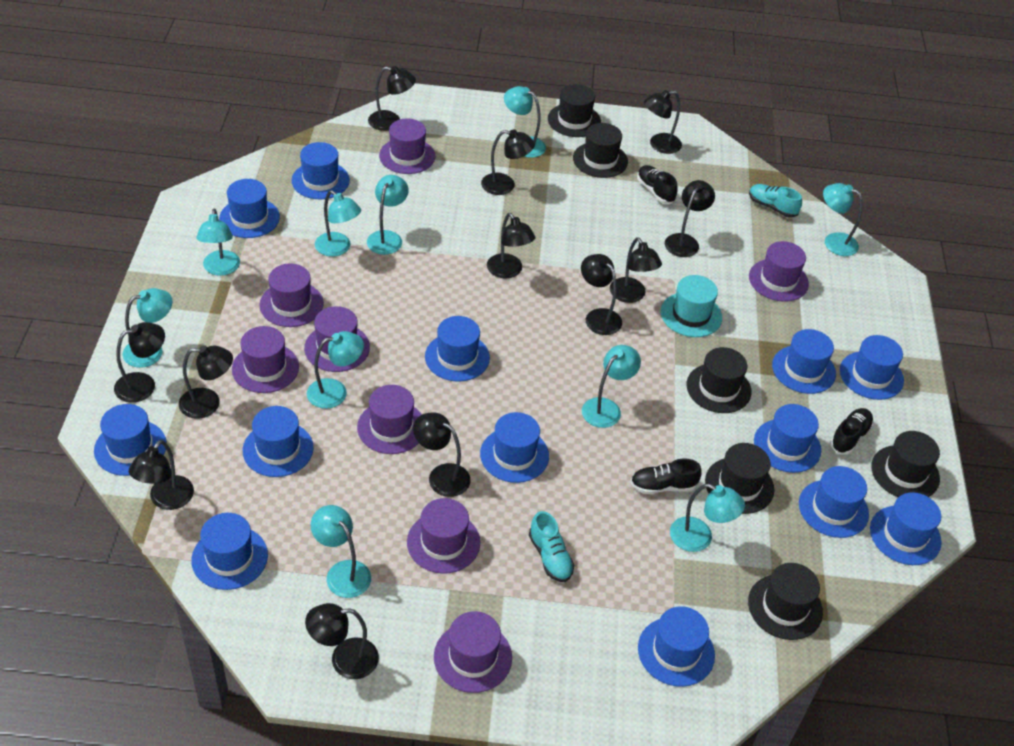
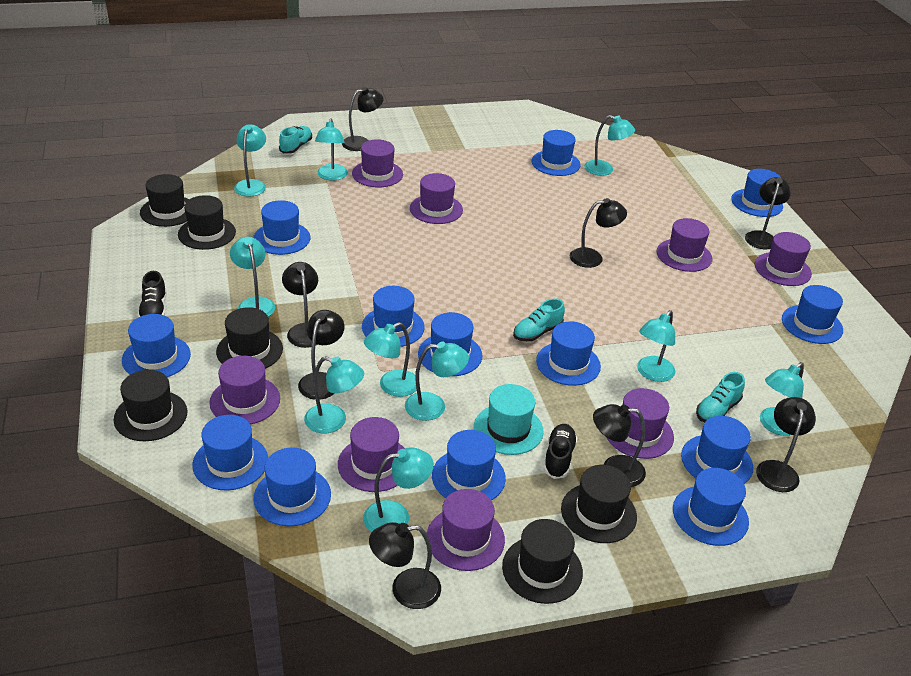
black lamp: [114,322,165,403] [129,440,194,510] [179,345,233,419] [305,603,379,679] [368,66,416,131] [413,413,471,497] [481,129,535,195] [487,213,535,278] [581,254,622,335] [610,237,662,303] [644,90,682,154] [665,180,715,257] = 12 -> [282,262,318,348] [298,310,344,400] [342,87,384,151] [369,522,441,609] [570,198,627,268] [593,404,646,487] [745,177,791,249] [756,397,816,492] = 8
black shoe: [631,458,702,494] [637,165,678,204] [830,408,874,455] = 3 -> [138,271,167,317] [543,424,577,479] = 2
turquoise shoe: [529,511,574,582] [749,184,802,218] = 2 -> [279,126,312,153] [513,298,565,342] [696,372,745,422] = 3

